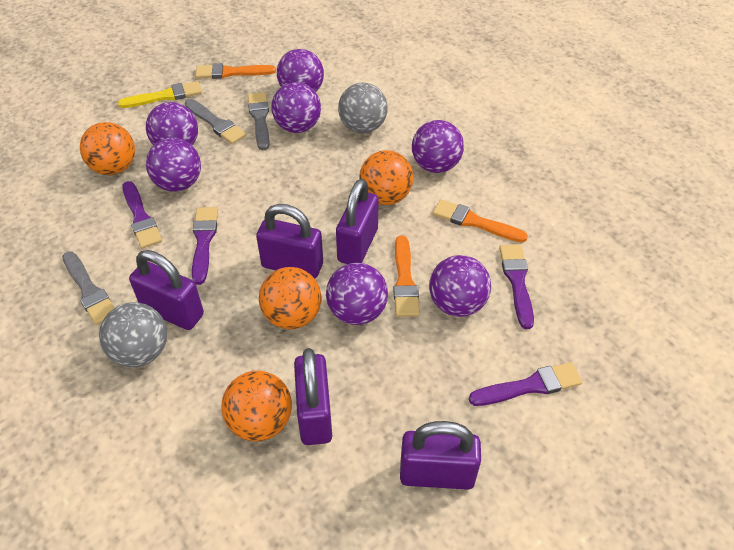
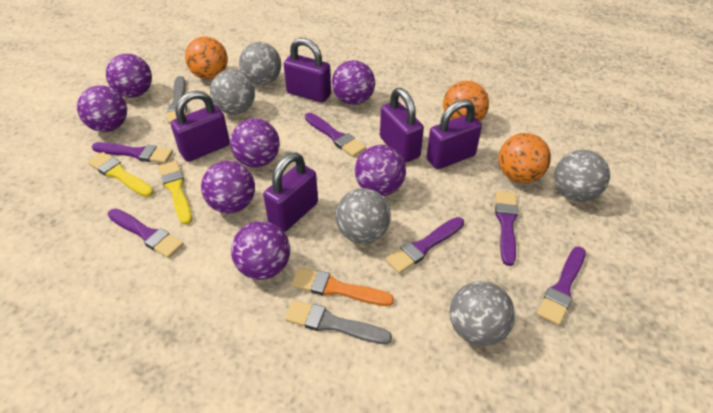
grey ball: [99,302,167,367] [338,83,388,133] = 2 -> [210,69,255,115] [239,42,281,85] [336,188,391,243] [450,281,515,346] [554,150,610,202] = 5
grey brush: [62,251,114,325] [185,99,246,144] [248,92,270,150] = 3 -> [167,76,187,124] [285,300,392,344] = 2
orange ball: [80,122,135,175] [221,371,292,441] [259,267,321,329] [359,150,414,205] = 4 -> [185,36,228,79] [443,81,489,121] [499,133,551,183] = 3
orange brush: [195,63,276,79] [393,236,420,317] [432,199,528,242] = 3 -> [291,268,394,306] = 1
purple brush: [122,181,162,249] [192,207,218,285] [469,362,582,406] [499,245,534,329] = 4 -> [92,142,173,163] [108,209,183,258] [305,113,366,157] [386,217,464,274] [495,191,518,266] [537,247,586,325] = 6
yellow brush: [118,81,202,108] = 1 -> [88,152,154,197] [158,161,192,225] = 2

